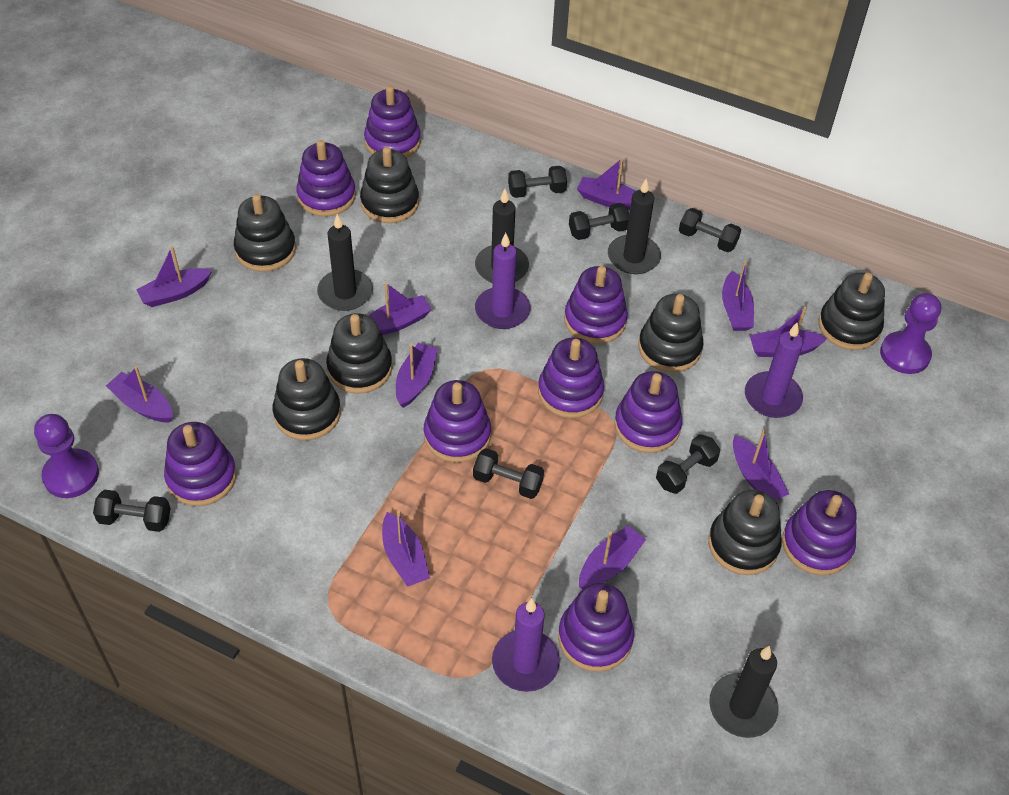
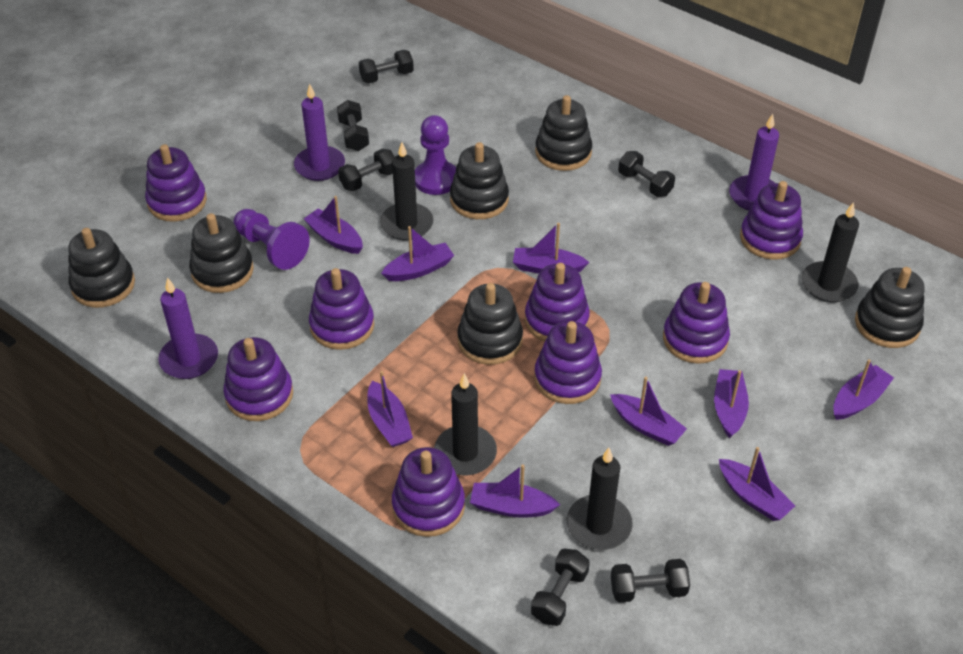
black stacking toy: [234,194,296,272] [273,358,341,440] [326,313,392,394] [360,147,419,223] [638,294,703,373] [708,490,782,575] [819,273,885,350] = 7 -> [68,228,135,308] [189,213,254,293] [450,142,509,219] [457,283,523,365] [535,95,592,171] [855,267,925,348] = 6
purple boat: [106,366,173,423] [136,246,212,307] [369,283,432,335] [382,511,430,587] [396,343,438,408] [577,158,635,210] [579,525,646,589] [722,260,754,331] [733,430,789,500] [750,306,827,357] = 10 -> [304,196,363,254] [367,371,413,447] [381,226,454,281] [470,464,560,518] [513,223,589,274] [610,377,687,446] [714,369,749,438] [719,447,795,521] [833,359,894,420] = 9
purple stacking toy: [164,422,237,506] [296,140,356,216] [364,86,421,158] [424,380,491,462] [538,338,604,418] [558,583,634,672] [564,266,628,344] [614,371,682,453] [782,490,857,575] = 9 -> [145,144,207,222] [223,337,293,421] [309,268,374,350] [392,447,465,537] [525,263,590,342] [534,321,602,404] [663,282,730,364] [740,181,803,260] = 8

